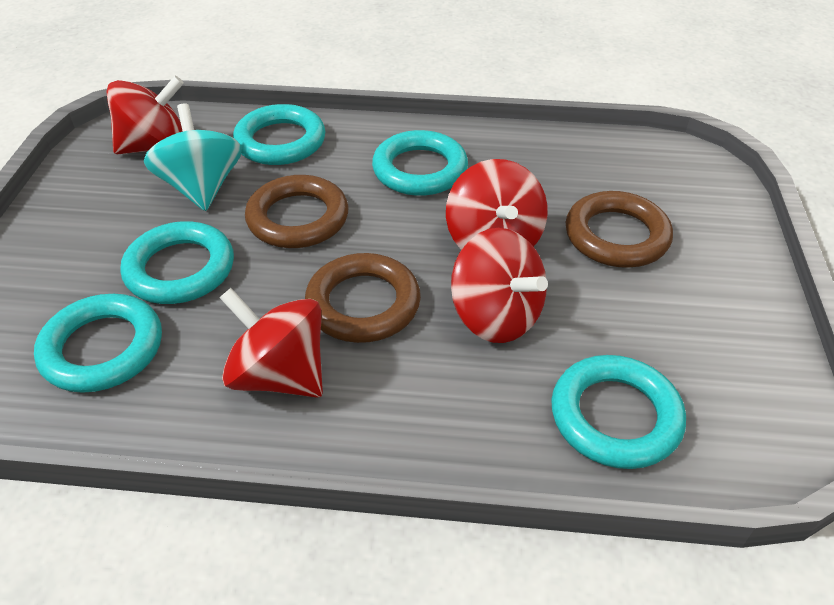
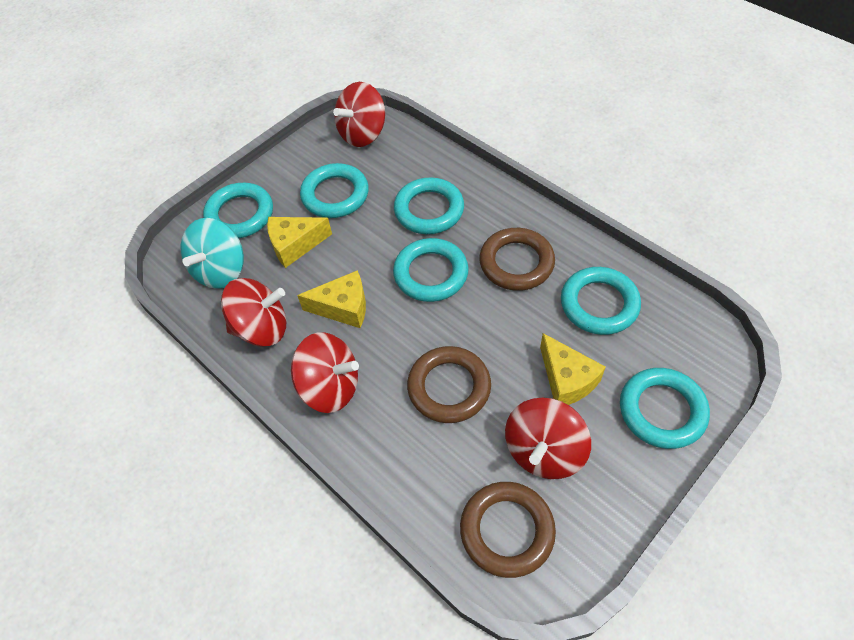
turquoise ring: [34,294,162,393] [120,221,234,304] [233,104,326,165] [372,130,468,196] [551,355,686,469] = 5 -> [203,183,273,238] [300,163,369,218] [393,238,469,302] [394,178,464,234] [561,267,641,335] [620,368,710,449] = 6
yellow cheese: none = 0 -> [267,217,332,268] [297,270,366,328] [540,333,606,405] = 3

